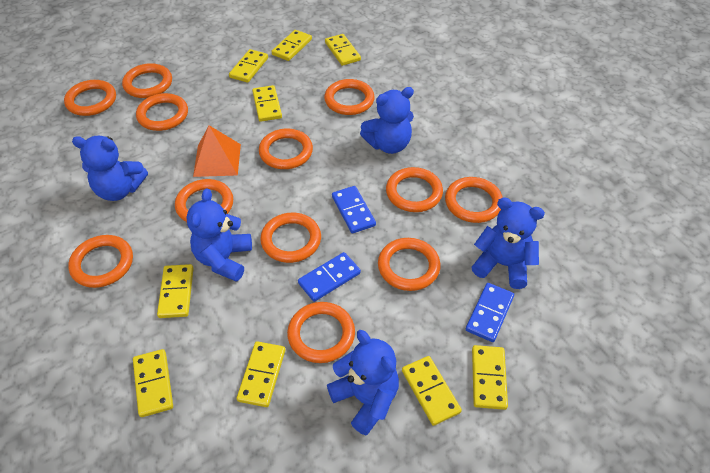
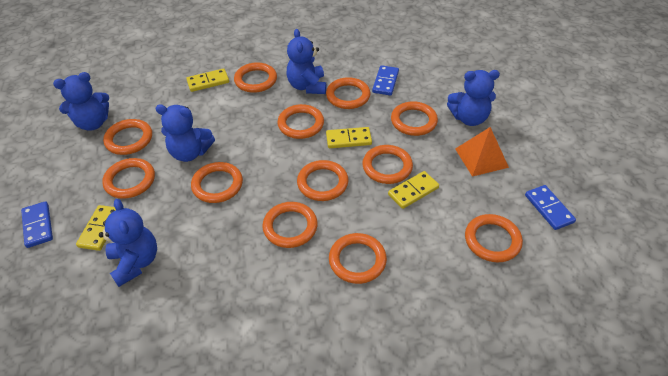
yellow domino: [133,349,173,417] [157,264,194,318] [229,49,268,83] [237,341,285,407] [252,85,282,122] [271,30,312,61] [325,34,361,66] [402,356,462,426] [472,345,508,410] = 9 -> [76,205,116,251] [186,68,229,92] [326,127,372,148] [388,171,439,209] = 4

